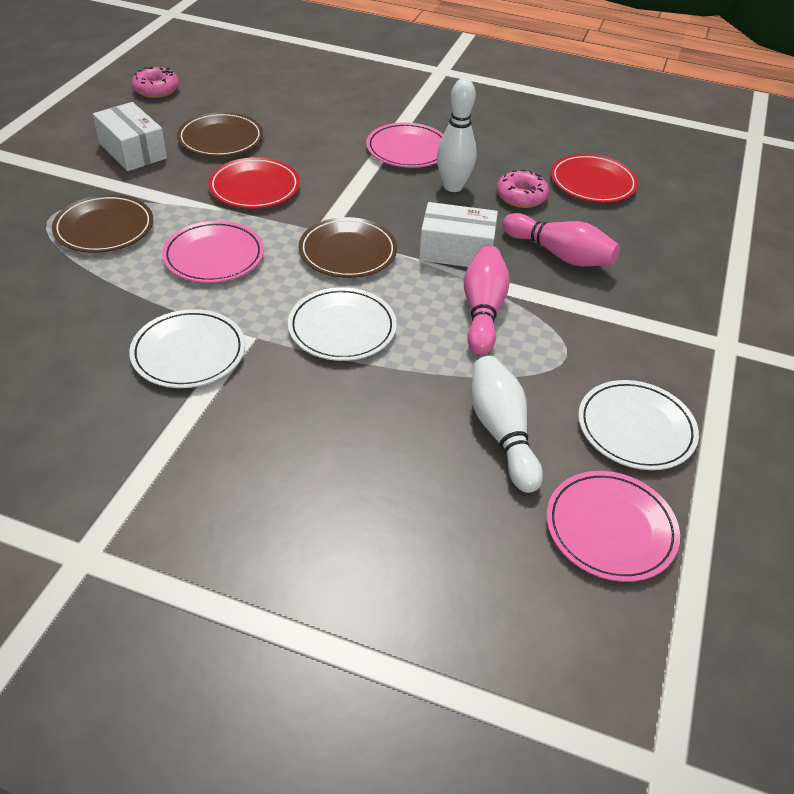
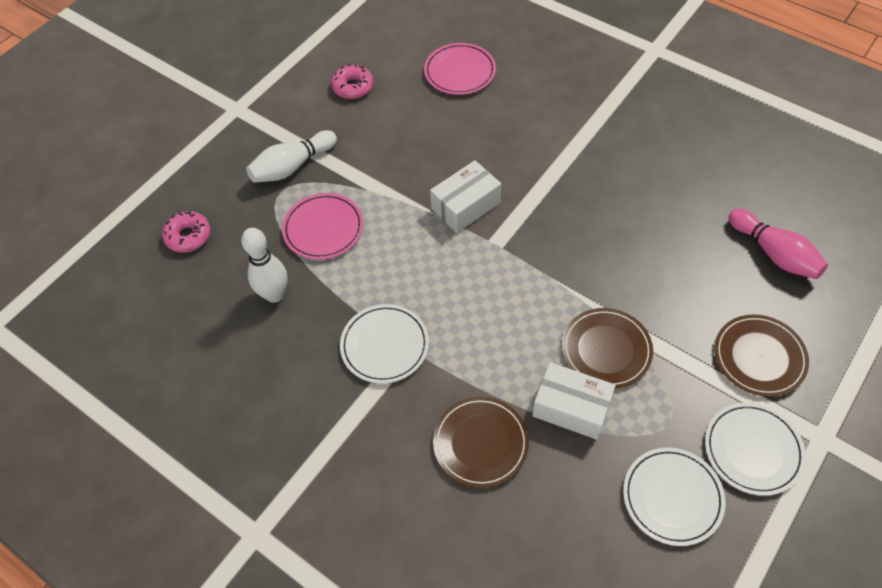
pink bowling pin: [464,245,510,355] [502,213,620,266] = 2 -> [729,209,828,279] = 1
pink plate: [162,221,264,283] [366,122,444,168] [546,471,680,582] = 3 -> [282,193,363,260] [424,43,496,95] = 2
red plate: [208,157,300,209] [551,154,638,203] = 2 -> none = 0

